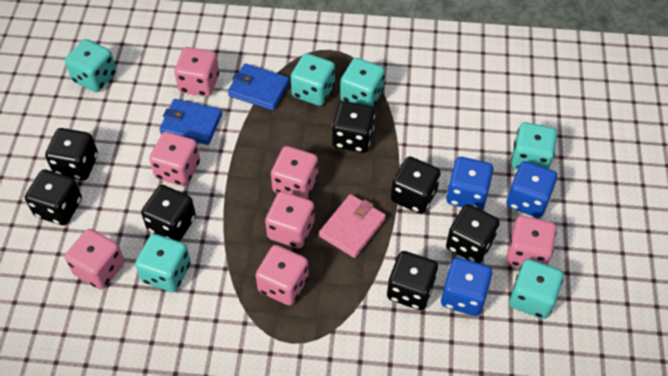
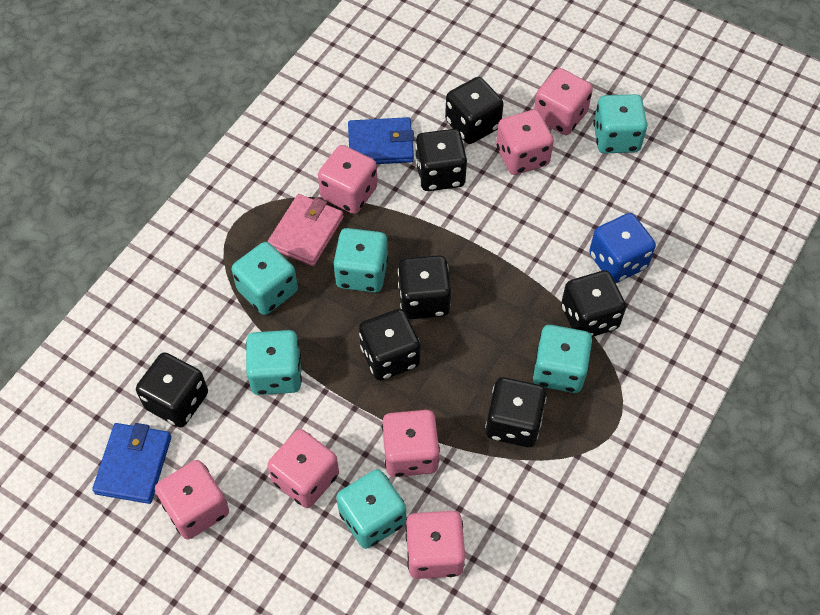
blue dice: [441,257,492,316] [446,157,493,210] [506,161,557,218] = 3 -> [589,213,656,283] = 1

